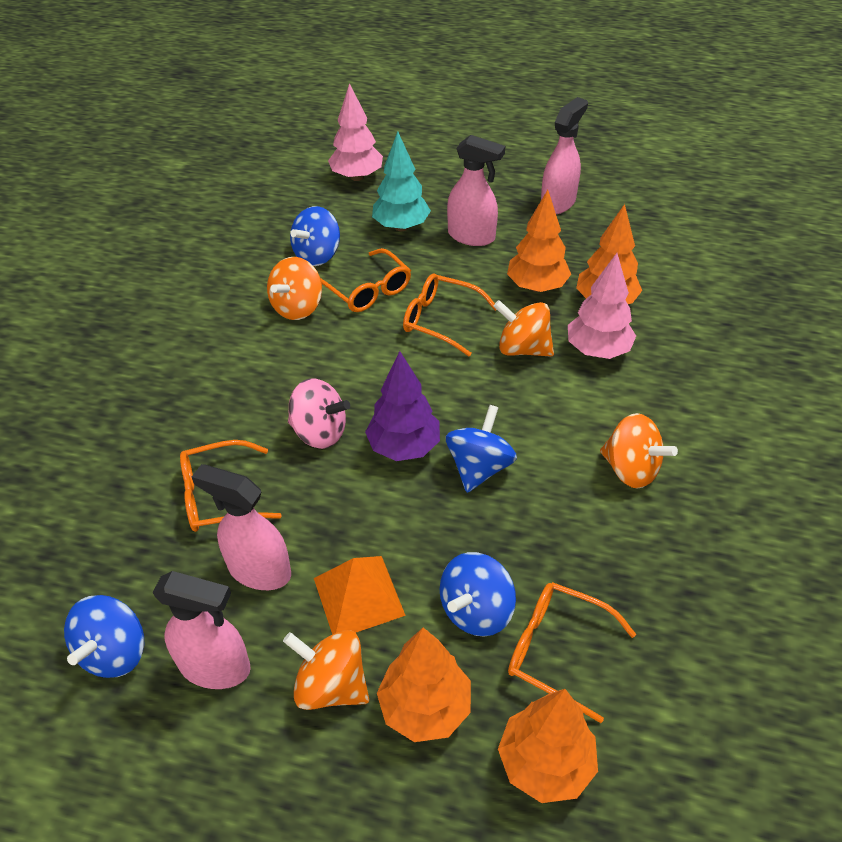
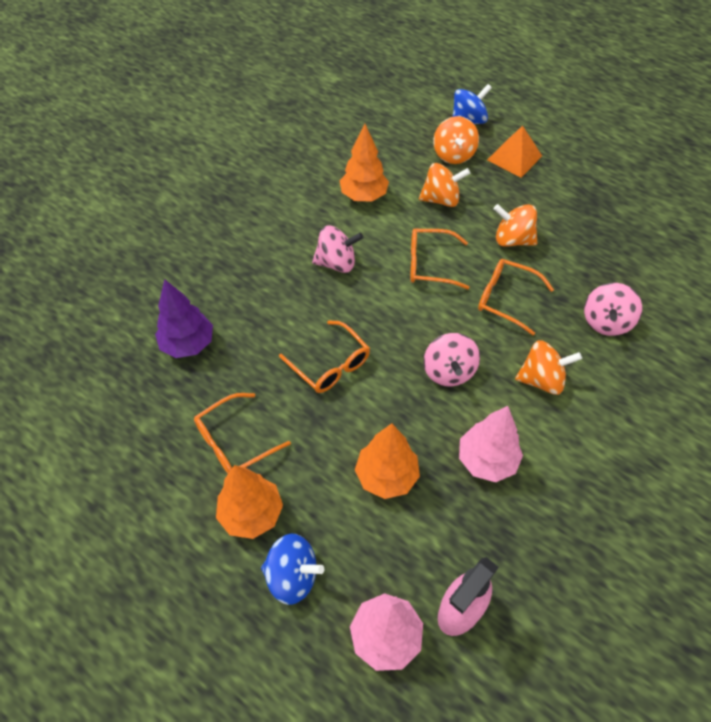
blue spinning top: [64,595,144,678] [290,206,340,266] [440,552,516,637] [446,405,517,493] = 4 -> [261,533,324,605] [453,84,492,124] = 2
orange tree: [377,627,471,742] [498,689,598,803] [507,190,571,292] [576,204,642,304] = 4 -> [216,465,283,539] [340,124,389,202] [355,423,420,499] = 3
pink spinning top: [288,378,350,449] = 1 -> [312,225,363,273] [423,333,480,386] [584,283,642,336] = 3
pink spray bottle: [153,571,251,689] [192,464,291,590] [447,135,505,246] [541,97,588,214] = 4 -> [438,557,499,636] = 1
turquoise tree: [372,132,431,231] = 1 -> none = 0

